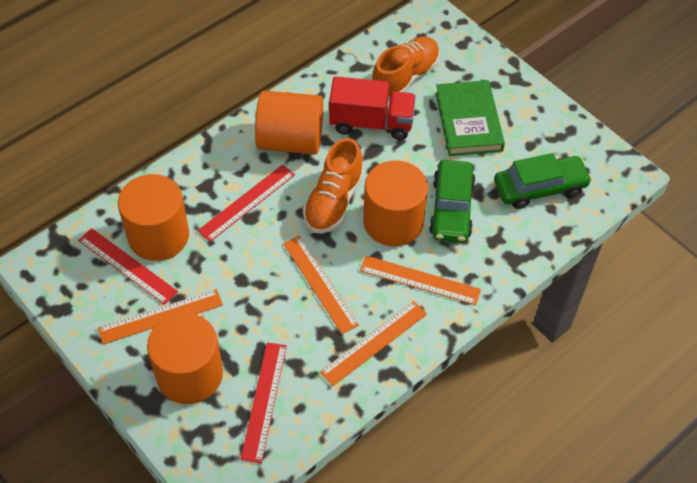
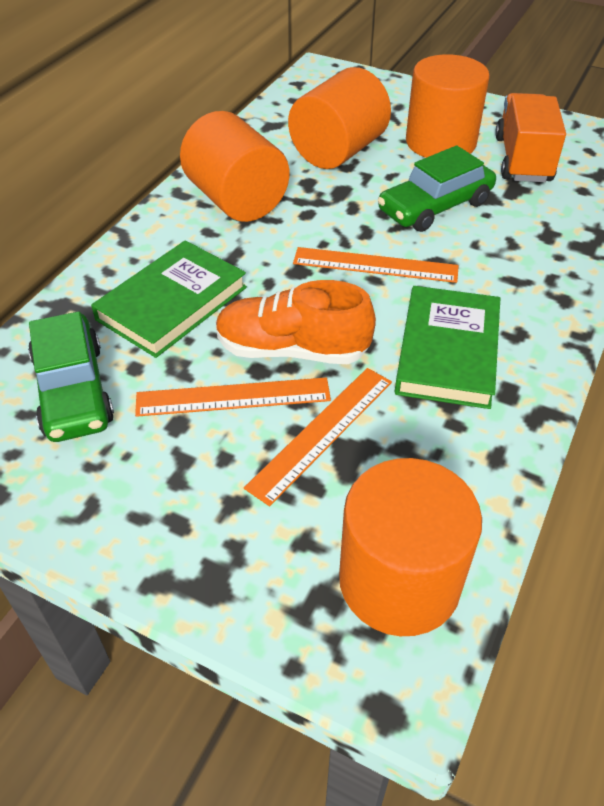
green book: [435,80,505,156] = 1 -> [91,240,247,358] [395,286,500,409] = 2
orange ruler: [98,289,223,345] [283,235,359,334] [320,301,427,386] [360,255,481,305] = 4 -> [135,377,331,417] [244,368,392,506] [293,247,459,283] = 3
orange shoe: [303,138,364,233] [372,37,440,99] = 2 -> [216,280,376,364] = 1
orange truck: none = 0 -> [495,93,566,182] = 1
red ruler: [78,228,178,305] [198,164,295,242] [241,342,287,463] = 3 -> none = 0
red truck: [329,76,416,140] = 1 -> none = 0

